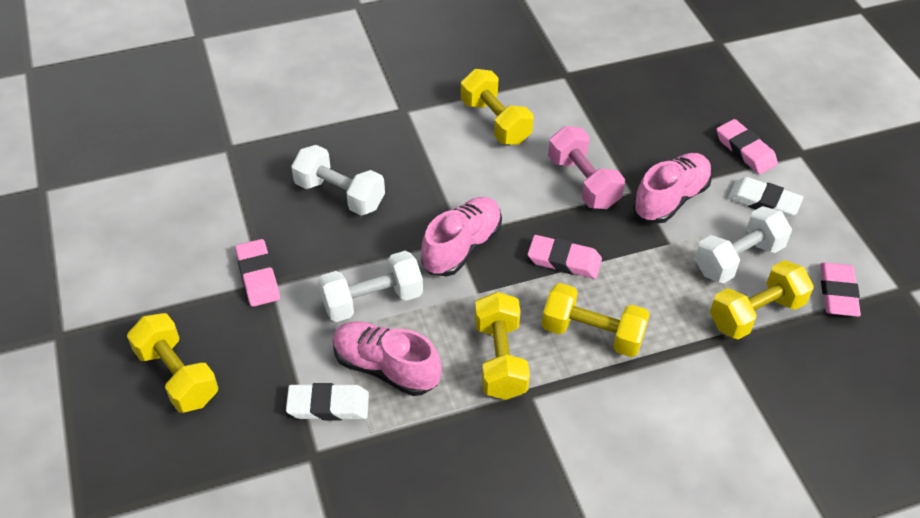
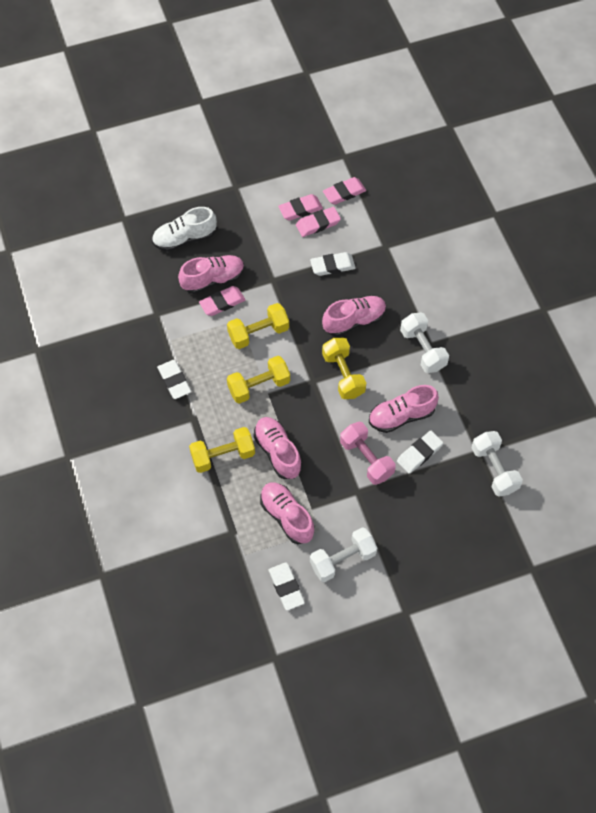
pink shoe: [333,321,442,396] [421,197,502,276] [633,153,712,224] = 3 -> [178,255,244,294] [254,417,302,479] [260,482,314,544] [322,296,386,337] [369,385,439,433] = 5
white eraser: [286,383,369,420] [728,177,803,218] = 2 -> [157,360,191,399] [269,562,305,610] [310,252,356,276] [397,431,443,474] = 4
white shoe: none = 0 -> [152,207,217,252] = 1
yellow dumbbell: [127,313,218,413] [461,69,534,145] [475,292,530,400] [542,283,650,357] [710,260,814,340] = 5 -> [189,427,255,473] [227,303,289,349] [227,356,290,404] [322,338,366,399] = 4

